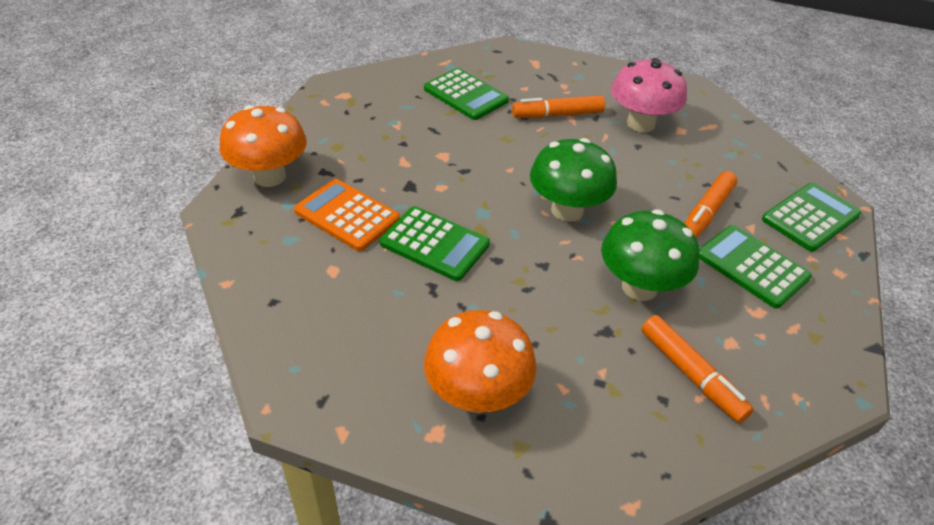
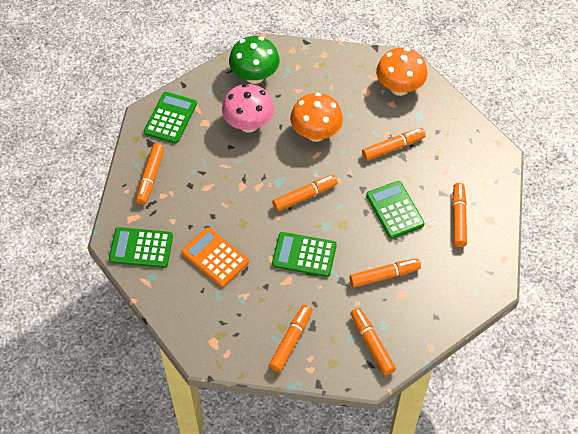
green mushroom: [530,138,617,222] [601,209,699,301] = 2 -> [229,36,280,84] = 1
orange marker: [512,95,605,118] [641,315,754,423] [684,171,737,238] = 3 -> [136,143,164,205] [269,305,312,372] [272,175,338,211] [350,258,421,288] [350,308,396,375] [362,128,426,161] [452,183,467,247] = 7

